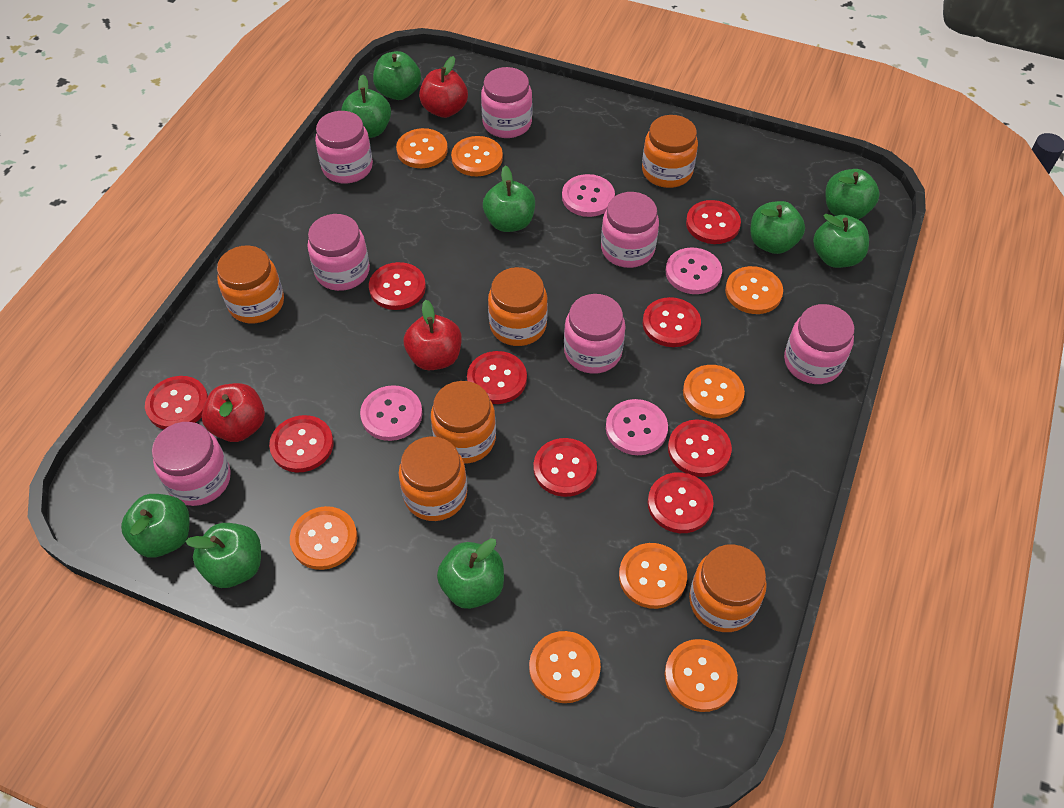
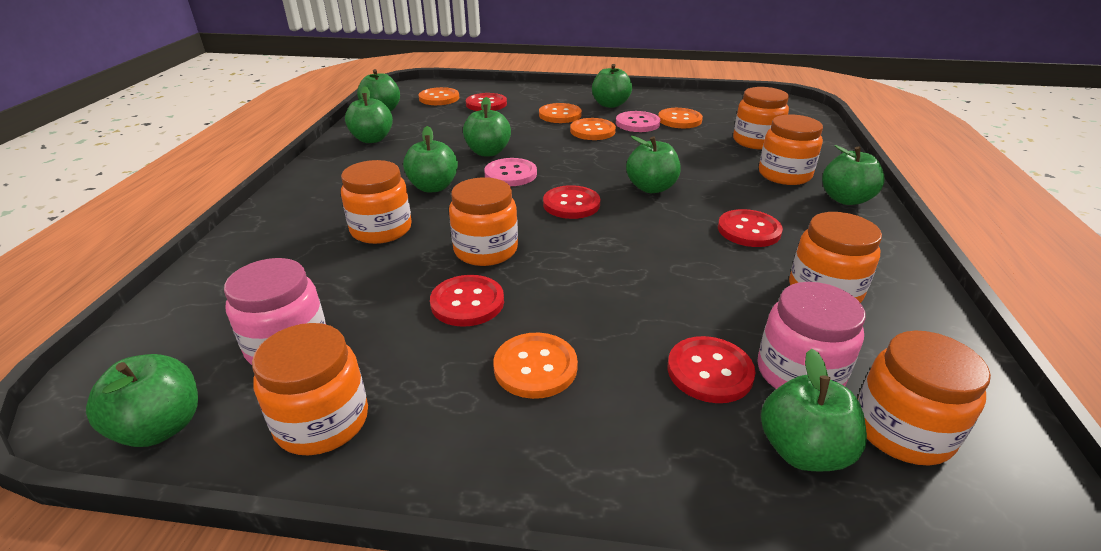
orange button: [290,506,357,570] [396,128,448,168] [451,136,503,176] [529,631,601,703] [619,543,687,609] [665,639,738,712] [683,365,745,419] [725,266,783,314] = 8 -> [419,87,459,105] [493,333,578,399] [539,103,582,123] [570,118,616,140] [658,108,703,128] = 5
orange jar: [217,245,284,324] [399,436,467,521] [431,381,496,464] [488,267,548,346] [642,115,698,188] [689,544,767,632] = 6 -> [252,323,368,455] [341,160,412,244] [449,177,518,266] [733,87,789,150] [759,115,823,185] [789,212,882,303] [857,330,991,465] = 7
pink button: [360,385,422,441] [562,174,615,217] [606,399,668,455] [666,247,722,294] = 4 -> [484,158,537,186] [616,111,660,132] = 2
pink jar: [152,422,231,506] [307,214,370,291] [315,111,373,183] [481,67,532,138] [564,294,625,374] [601,192,659,268] [784,304,855,384] = 7 -> [224,258,326,365] [758,282,866,389] = 2
red apple: [202,383,265,442] [404,300,462,370] [419,56,468,118] = 3 -> none = 0
red button: [145,376,208,429] [269,415,334,472] [369,262,426,310] [467,351,527,404] [534,438,597,497] [643,297,701,347] [648,472,713,533] [668,419,732,477] [686,200,741,244] = 9 -> [430,275,504,327] [466,93,507,111] [543,185,601,219] [667,336,756,403] [718,209,783,247] = 5

